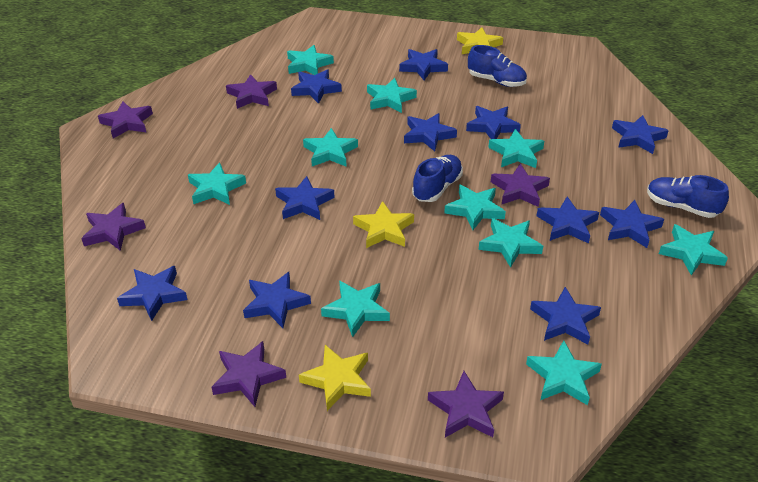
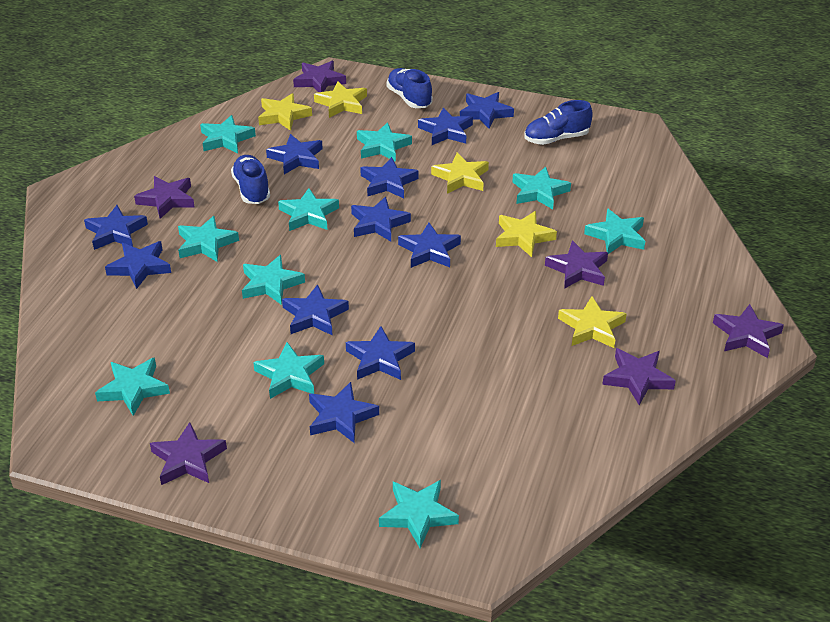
yellow star: [299,345,371,411] [353,201,414,248] [457,27,503,54] = 3 -> [258,93,312,131] [314,81,367,118] [431,152,489,194] [496,211,557,257] [558,296,627,348] = 5

